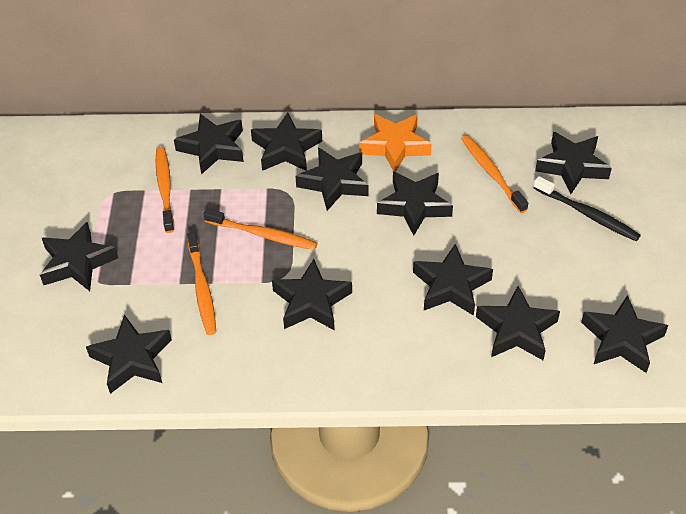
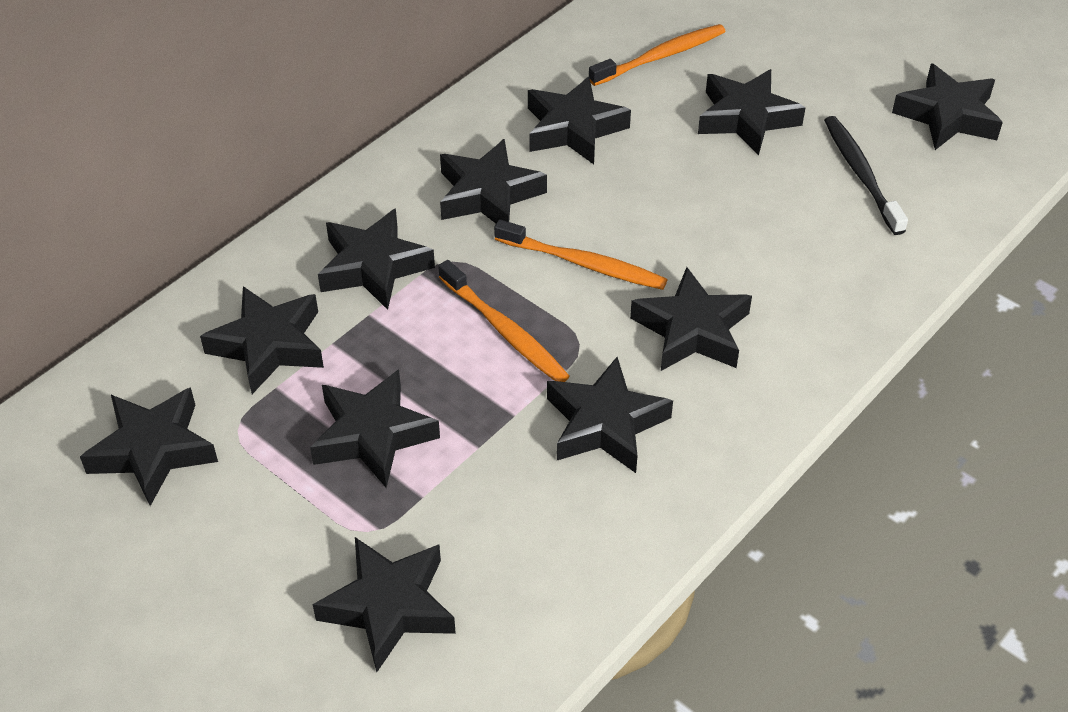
orange star: [359,114,432,172] = 1 -> none = 0
orange toothbrush: [156,147,174,233] [187,232,216,335] [203,209,317,250] [461,135,528,213] = 4 -> [438,260,570,382] [494,219,668,290] [589,24,726,86] = 3

